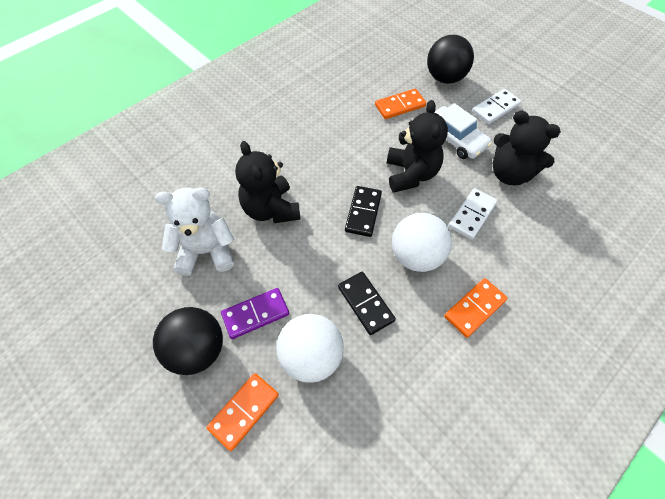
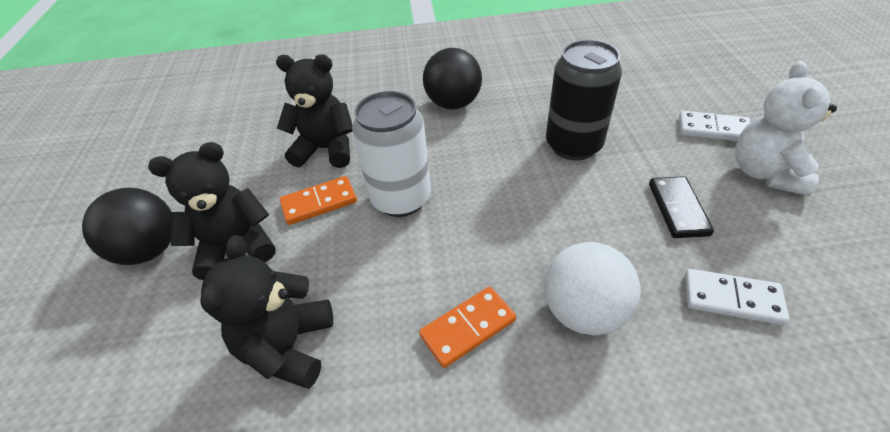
black can: none = 0 -> [546,40,622,161] = 1
black domino: [338,272,396,335] [345,186,382,237] = 2 -> [649,176,714,238] = 1
orange domino: [206,373,279,451] [375,89,426,119] [444,278,507,338] = 3 -> [280,176,357,225] [419,287,516,368] = 2
purple domino: [221,288,289,339] = 1 -> none = 0
white ball: [276,314,344,383] [392,213,452,272] = 2 -> [544,242,641,335] = 1
white can: none = 0 -> [352,91,431,217] = 1
white car: [435,103,492,159] = 1 -> none = 0

